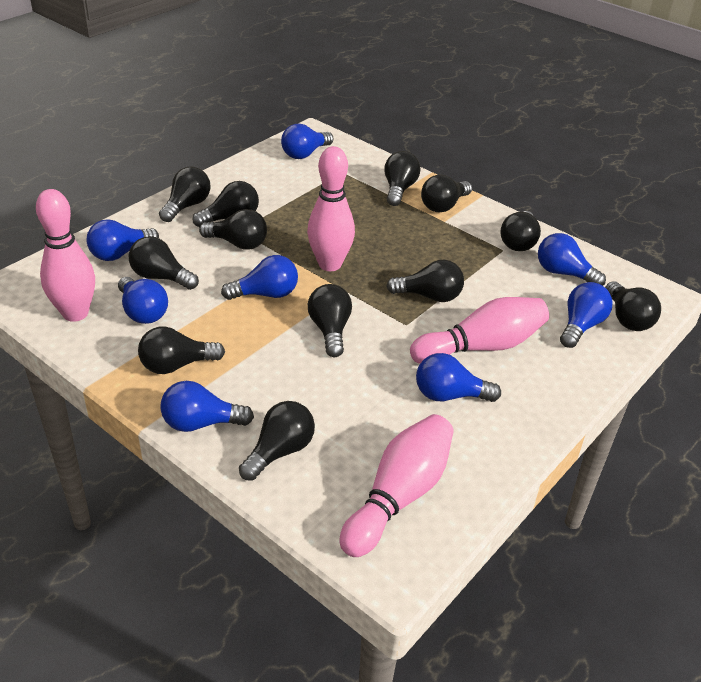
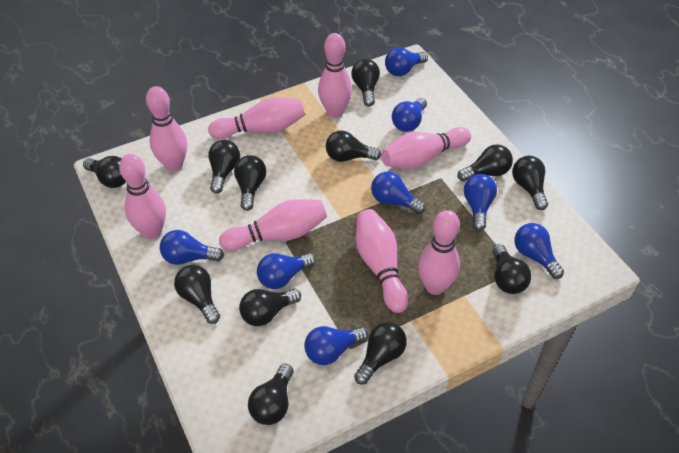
pink bowling pin: [36,189,95,322] [307,146,355,271] [340,414,454,557] [410,297,549,364] = 4 -> [119,154,166,239] [146,86,187,172] [208,97,305,139] [219,199,327,251] [318,33,352,118] [356,209,409,313] [381,127,471,169] [418,210,460,295] = 8

